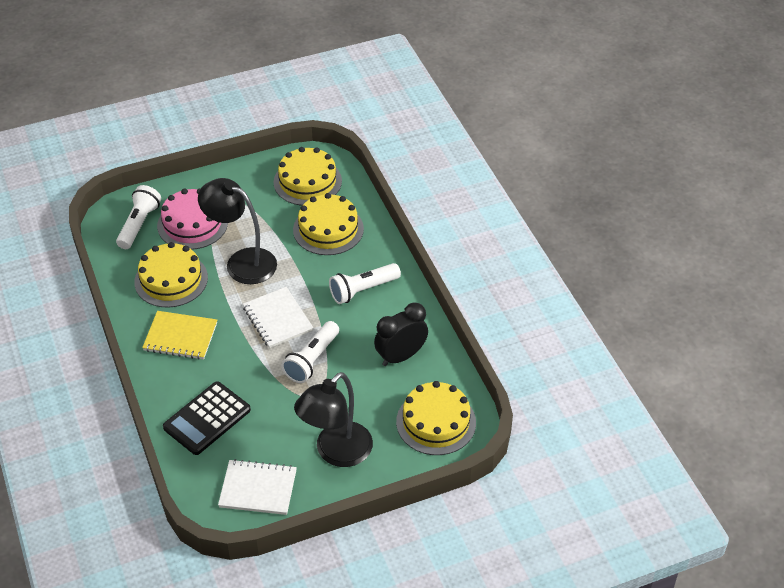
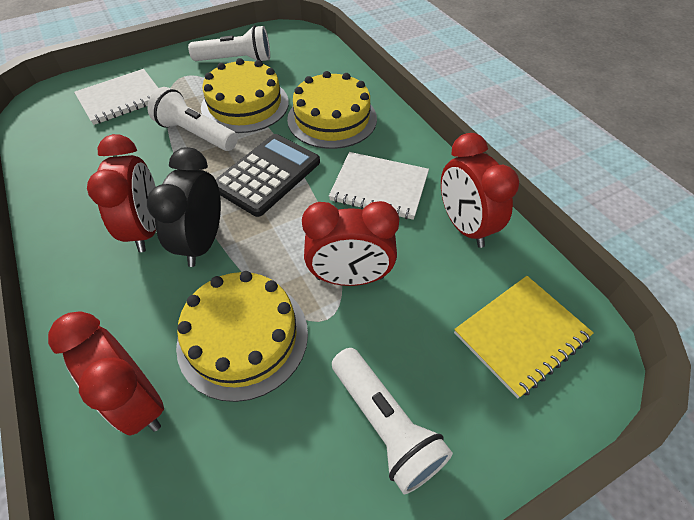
black lamp: [198,178,277,284] [294,372,373,467] = 2 -> none = 0
pink cake: [157,188,228,250] = 1 -> none = 0
red clock: none = 0 -> [48,311,164,436] [87,134,156,252] [302,201,399,286] [441,133,519,248] = 4
yellow cake: [134,242,208,308] [274,147,342,206] [293,193,364,255] [396,381,476,455] = 4 -> [176,271,308,402] [201,58,289,133] [287,71,377,149] = 3

